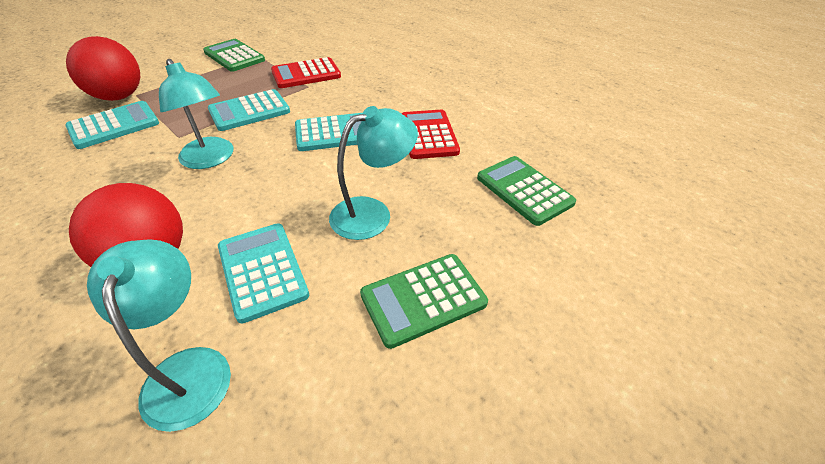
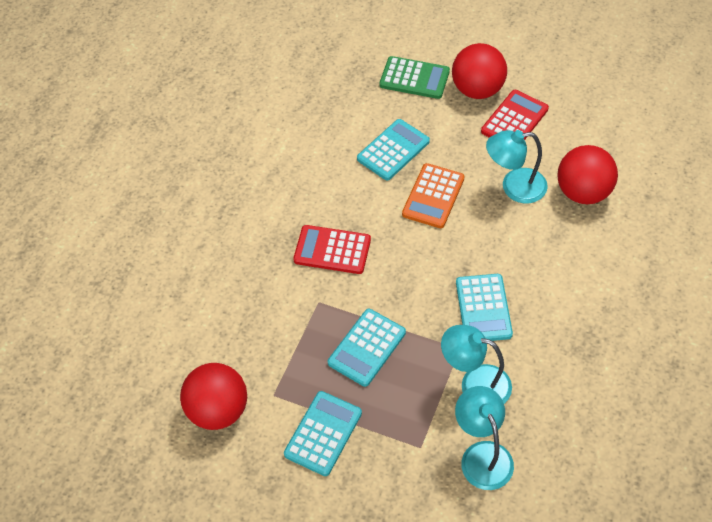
green calculator: [203,39,265,72] [360,254,488,349] [477,156,576,226] = 3 -> [380,56,450,99] = 1
orange calculator: none = 0 -> [402,163,464,228] = 1
red ball: [66,36,140,101] [69,183,183,267] = 2 -> [180,363,247,430] [452,43,507,99] [557,145,618,204] = 3

